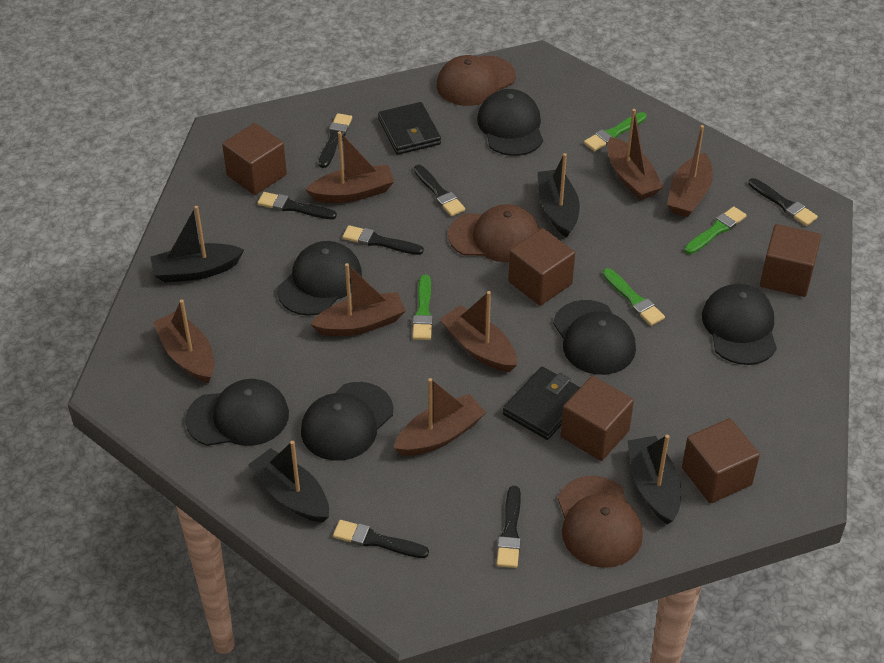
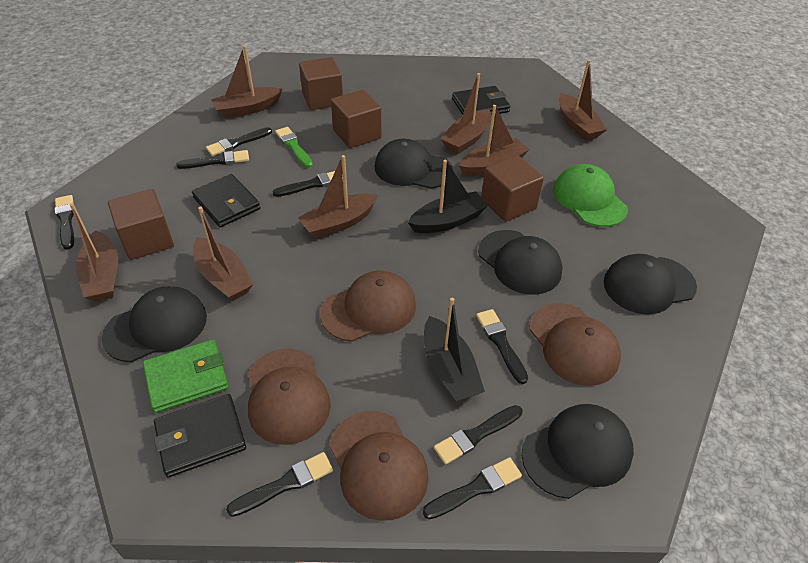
black boat: [151,206,244,283] [248,441,329,523] [537,153,580,238] [627,435,681,524] = 4 -> [408,160,488,233] [424,297,485,401] = 2
black brush: [257,192,337,219] [319,113,352,168] [333,520,429,558] [342,225,424,255] [414,165,465,216] [497,486,521,568] [748,178,818,226] = 7 -> [55,195,74,250] [176,150,249,169] [206,127,272,156] [226,452,333,517] [273,171,343,197] [423,457,522,519] [434,405,522,464] [476,309,528,384] = 8
black cap: [185,379,289,446] [277,241,362,316] [301,382,393,461] [477,89,543,156] [553,300,636,375] [702,284,777,365] = 6 -> [102,286,207,362] [375,139,453,189] [478,230,563,295] [522,404,634,499] [604,254,697,314] = 5
black wallet: [378,102,441,155] [503,367,580,440] = 2 -> [154,394,246,478] [192,174,260,227] [452,86,510,115] = 3
brown cap: [437,55,516,106] [448,204,540,262] [558,476,643,568] = 3 -> [248,349,331,445] [320,270,416,342] [329,411,429,521] [529,303,621,386] = 4
brown cube: [222,123,287,195] [508,228,575,306] [561,376,634,461] [682,418,760,504] [760,224,821,297] = 5 -> [108,189,174,260] [299,57,343,110] [331,89,381,148] [481,155,544,222] = 4
green brush: [412,275,433,340] [584,112,647,151] [602,268,665,326] [684,206,747,254] = 4 -> [275,127,313,168] = 1
green cap: none = 0 -> [553,164,628,227] = 1
green wallet: none = 0 -> [143,339,229,413] = 1

